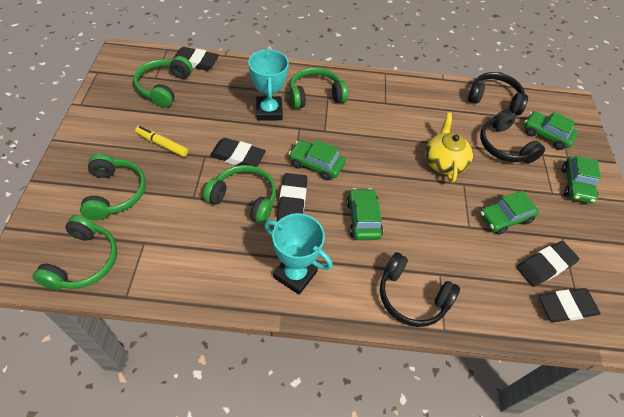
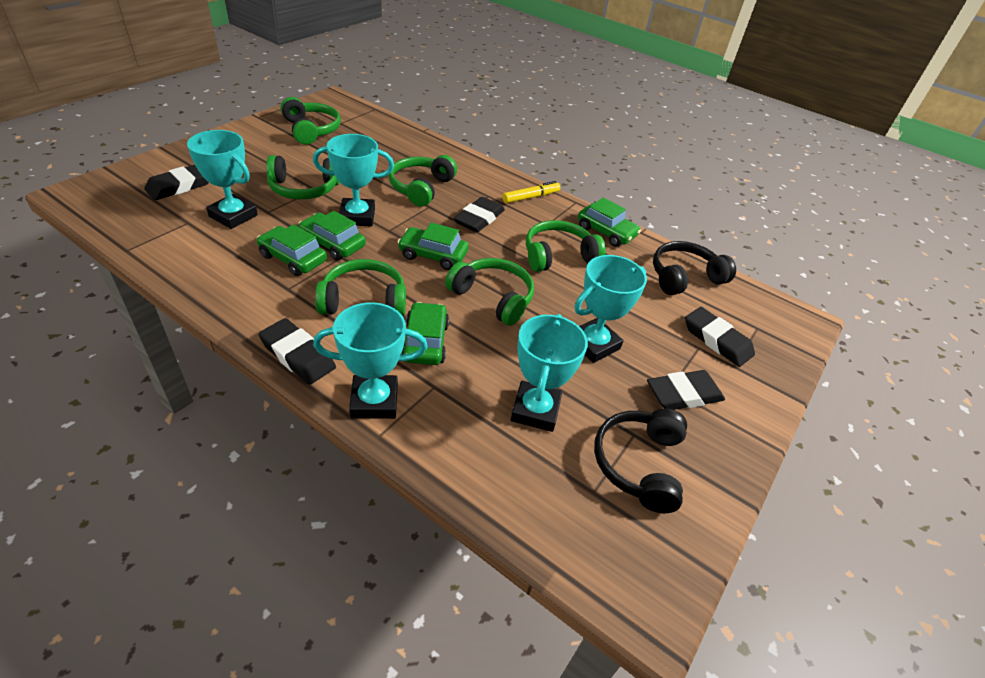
black headphones: [380,252,460,327] [468,72,528,115] [480,109,545,163] = 3 -> [594,409,687,513] [653,241,736,295] = 2
green headphones: [33,215,117,290] [80,154,146,220] [133,56,192,107] [203,165,276,224] [290,67,348,109] = 5 -> [266,155,340,199] [281,97,341,145] [315,259,406,316] [388,155,457,207] [445,258,534,326] [526,220,606,272] = 6
turquoise trophy: [248,49,289,121] [264,213,333,295] = 2 -> [187,130,258,229] [313,134,394,227] [313,302,428,419] [511,314,588,432] [574,255,647,363] = 5
yellow teapot: [425,113,473,183] = 1 -> none = 0

